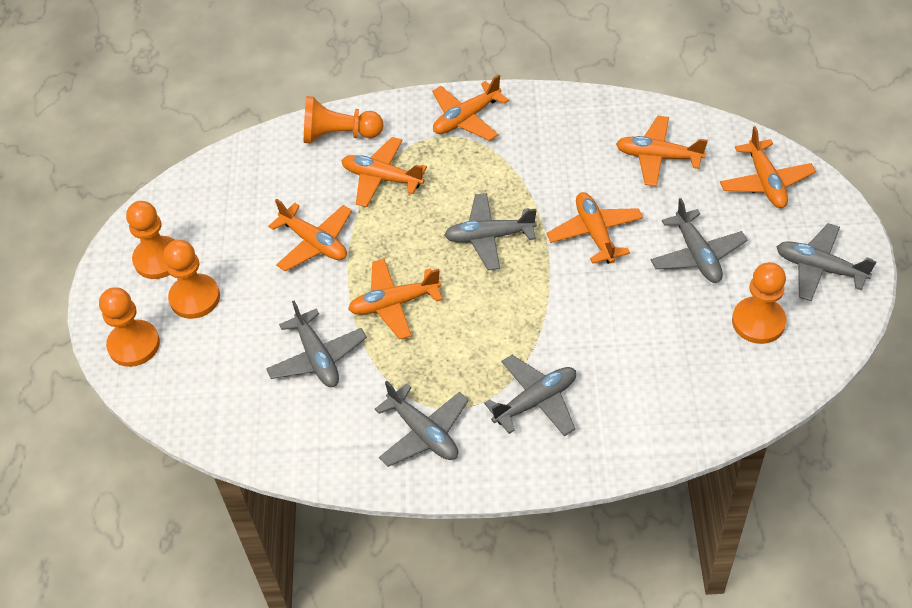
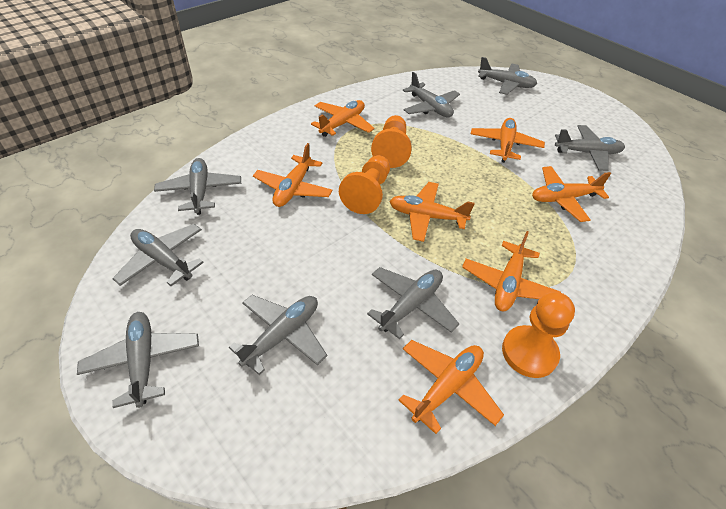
grey plane: [266,301,367,387] [375,381,469,467] [444,193,537,270] [484,355,576,436] [651,198,747,283] [776,223,877,301] = 6 -> [77,312,199,408] [112,224,204,286] [154,158,241,215] [229,295,327,375] [367,267,459,339] [403,72,460,117] [478,57,537,95] [555,125,625,171] = 8
orange pawn: [99,287,160,367] [126,201,175,279] [164,240,220,319] [304,96,384,144] [732,262,786,344] = 5 -> [339,155,390,214] [371,115,412,168] [502,292,575,378] = 3

